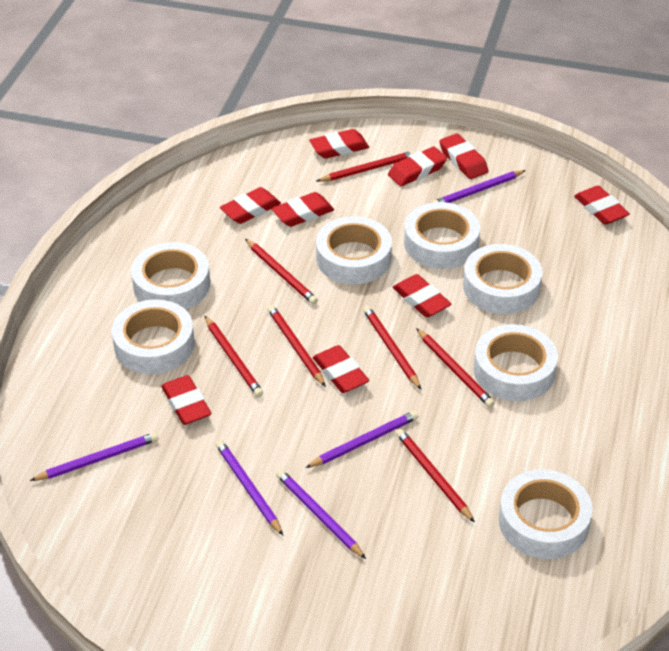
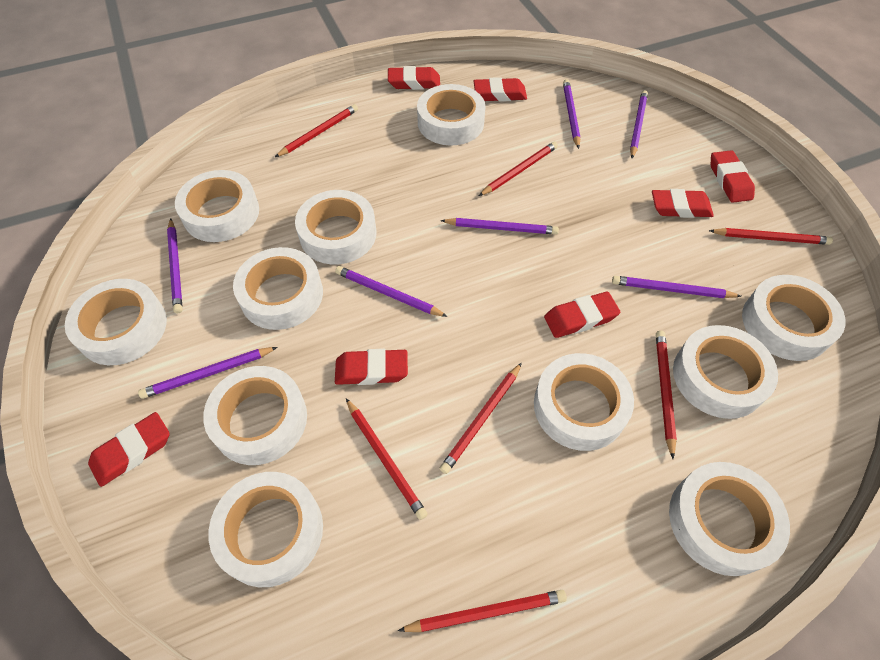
purple pencil: [30,432,158,481] [216,440,283,535] [276,469,366,559] [305,411,419,468] [432,170,526,203] = 5 -> [138,347,278,399] [167,218,183,313] [335,266,448,317] [440,218,559,235] [563,79,581,149] [612,276,741,298] [630,90,648,158] = 7
red eraser: [161,375,212,425] [220,187,281,224] [272,192,334,227] [309,129,369,159] [313,345,369,393] [388,147,447,186] [393,274,451,317] [439,133,488,179] [574,186,630,225] = 9 -> [88,412,170,487] [335,349,408,385] [388,66,440,90] [474,77,527,102] [544,292,620,338] [652,189,714,218] [710,150,755,203] = 7
white tape: [112,299,195,374] [131,242,210,309] [316,216,392,284] [404,202,480,269] [463,244,543,314] [474,324,558,401] [499,470,593,559] = 7 -> [65,279,167,365] [175,170,259,242] [203,366,307,465] [209,472,323,587] [233,247,323,330] [295,190,377,264] [417,84,486,145] [534,353,634,451] [669,462,790,576] [673,325,778,419] [742,275,845,361] = 11

